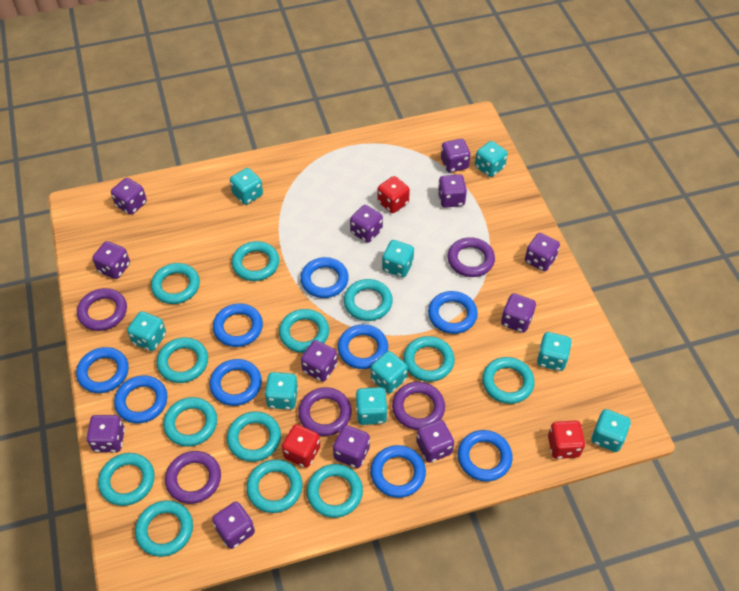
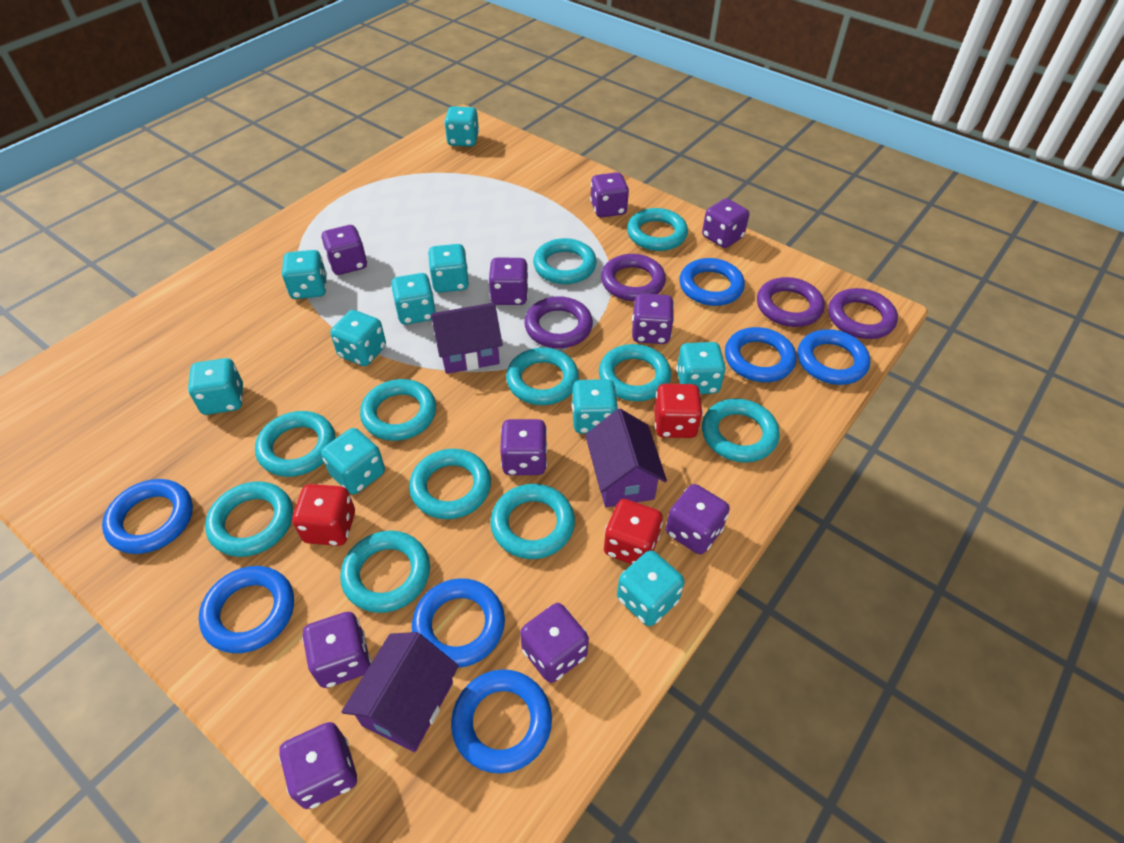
blue ring: [76,347,129,393] [114,375,167,423] [209,359,262,406] [213,303,263,347] [300,257,349,298] [338,324,388,369] [370,445,426,498] [428,291,478,334] [457,430,513,482] = 9 -> [102,479,193,554] [199,566,294,653] [412,578,505,668] [451,669,552,774] [679,258,745,306] [725,327,796,382] [798,329,870,385] = 7
purple dice: [86,415,125,452] [92,241,130,279] [111,178,147,215] [212,502,255,549] [301,340,337,382] [333,425,370,468] [350,205,383,243] [416,420,454,463] [438,174,467,208] [441,139,471,172] [501,293,536,333] [525,233,560,271] = 12 -> [279,722,357,809] [302,612,371,688] [321,225,367,275] [488,258,528,305] [500,419,547,475] [520,603,589,683] [590,172,629,217] [632,293,674,344] [666,484,730,554] [702,198,749,248] = 10
purple house: none = 0 -> [341,632,459,752] [431,303,503,374] [585,409,667,507] = 3
purple ring: [77,288,127,331] [165,451,221,504] [298,387,352,436] [392,382,445,430] [447,237,495,277] = 5 -> [524,296,593,348] [601,254,666,301] [757,277,825,327] [828,288,898,339] = 4
turquoise dice: [127,311,166,351] [230,168,263,205] [264,372,298,410] [355,387,387,425] [371,351,408,394] [382,240,414,277] [475,141,508,177] [537,332,572,371] [591,409,631,452] = 9 -> [188,358,243,415] [282,250,327,299] [321,428,385,494] [330,310,386,366] [391,273,436,325] [428,244,469,293] [444,106,479,147] [571,379,618,434] [617,550,685,626] [676,342,726,394] = 10
turquoise ring: [98,453,155,506] [135,500,193,557] [151,263,200,304] [157,337,208,383] [163,397,217,447] [227,411,281,462] [232,241,279,281] [246,460,303,513] [279,309,329,353] [307,464,363,518] [344,279,393,321] [403,336,455,382] [482,357,535,404] = 13 -> [205,481,293,557] [255,411,336,477] [340,531,430,613] [360,379,436,441] [409,449,491,519] [491,484,575,559] [506,348,579,405] [533,238,597,284] [599,344,671,401] [627,208,688,251] [702,398,780,462] = 11

